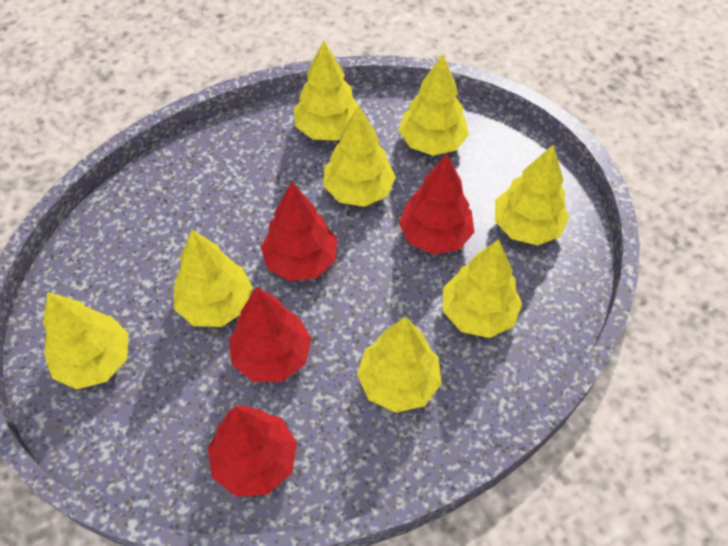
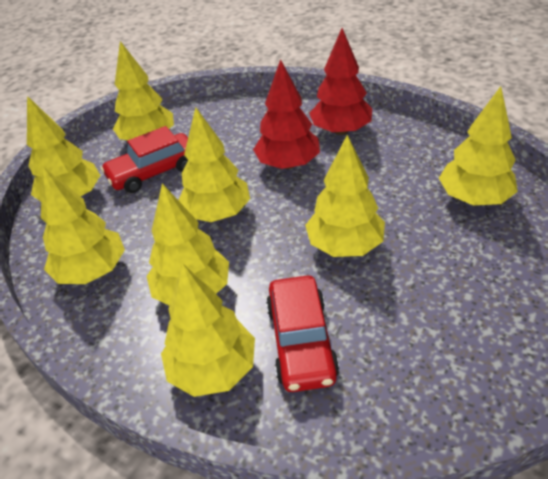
red car: none = 0 -> [101,126,188,193] [266,275,339,392] = 2
red tree: [208,405,297,496] [229,287,311,382] [261,181,337,281] [399,154,474,255] = 4 -> [253,59,320,169] [309,28,372,135] = 2

